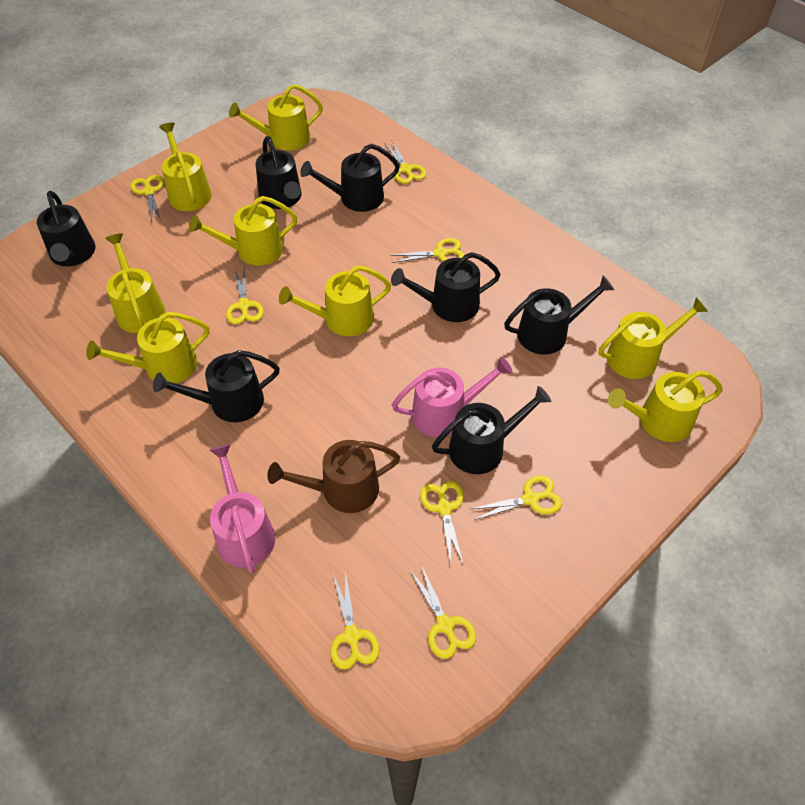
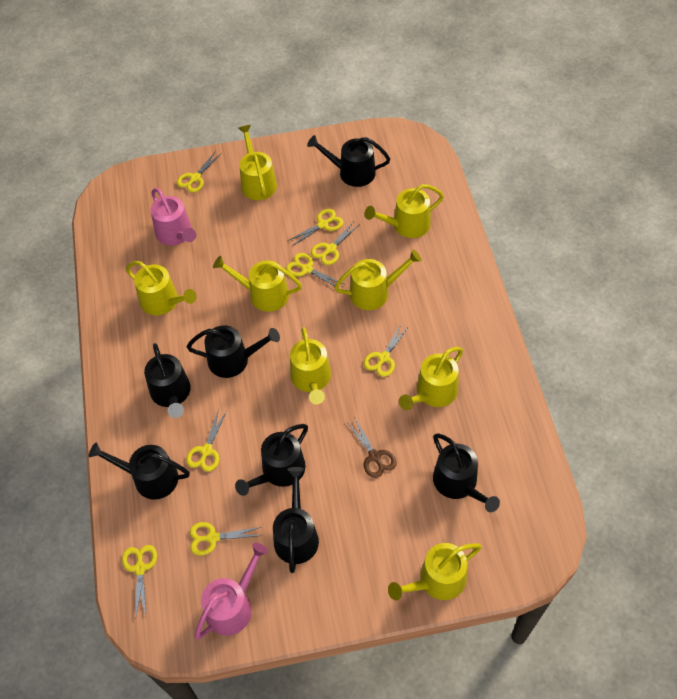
brown scissors: none = 0 -> [347,417,397,478] = 1
brown watering can: [267,440,400,513] = 1 -> none = 0

